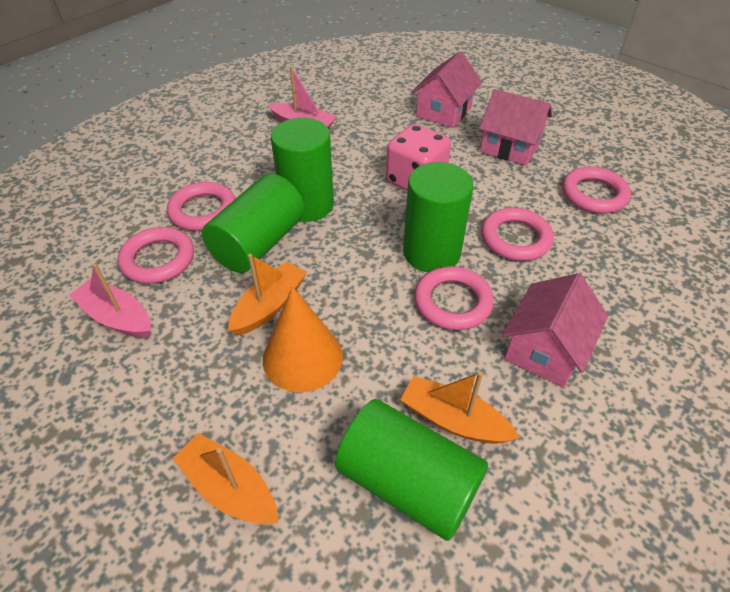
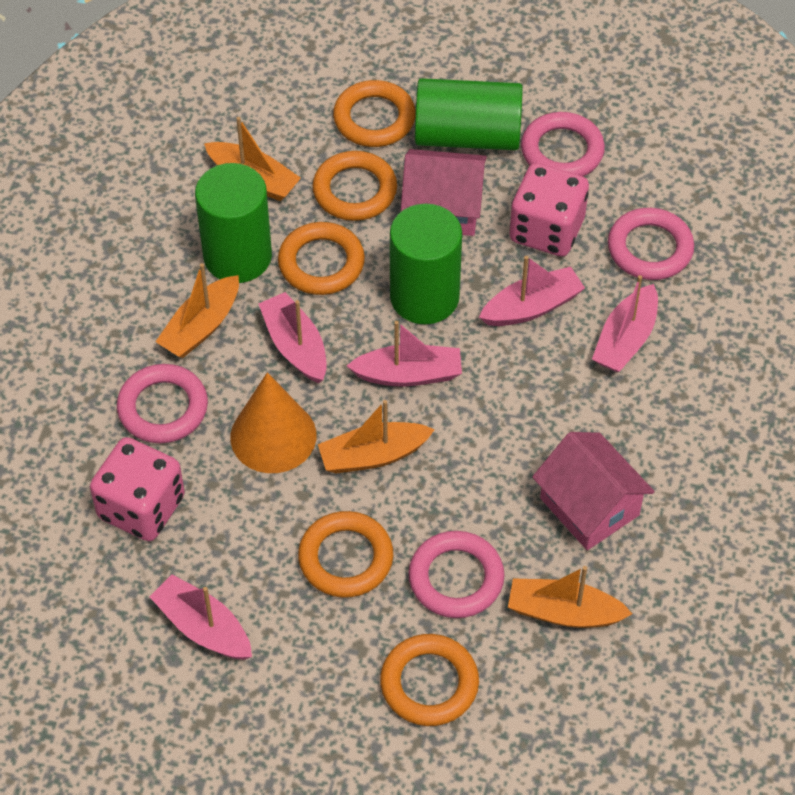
green cylinder: [202,173,305,273] [271,118,334,222] [335,399,488,541] [403,162,474,272] = 4 -> [195,163,272,283] [390,204,462,324] [415,78,523,150] = 3
orange boat: [173,433,278,524] [228,254,307,335] [400,371,520,444] = 3 -> [155,263,239,358] [204,117,301,201] [318,400,435,474] [508,566,633,628] = 4
orange ring: none = 0 -> [278,222,365,295] [298,511,393,598] [312,151,397,221] [333,80,416,147] [380,634,479,726] = 5
pink boat: [69,263,151,338] [268,67,337,129] = 2 -> [149,574,252,660] [258,292,327,383] [347,321,462,387] [479,256,585,326] [592,275,658,372] = 5
pink dice: [386,124,451,191] = 1 -> [90,437,185,541] [509,163,589,257] = 2
pink house: [412,51,482,128] [479,89,552,165] [502,273,608,388] = 3 -> [401,149,487,236] [532,432,654,550] = 2
pink ring: [118,227,194,284] [167,182,236,231] [414,266,494,330] [481,207,554,261] [562,167,631,214] = 5 -> [117,364,208,443] [408,531,505,618] [521,112,605,176] [608,208,694,280] = 4

